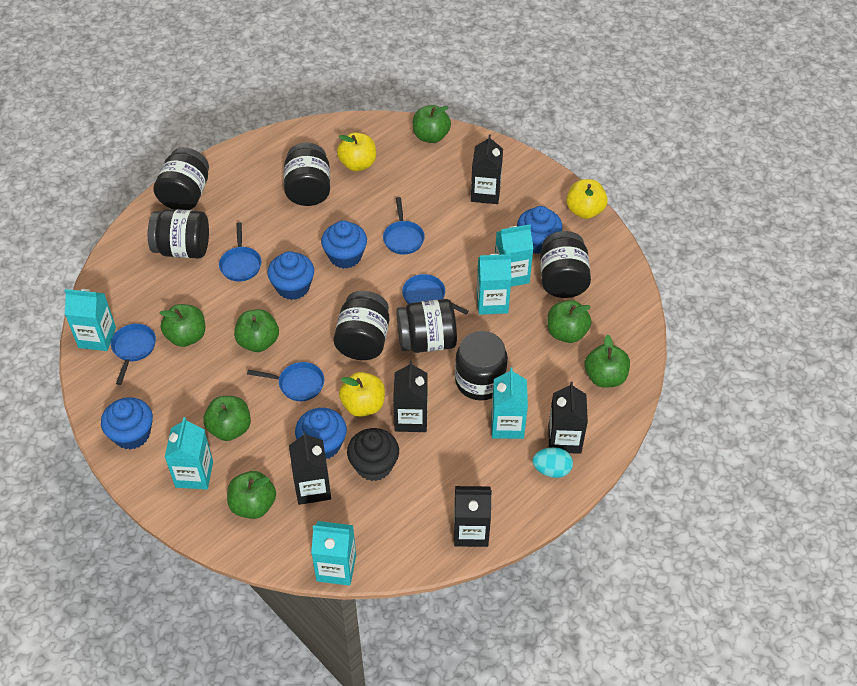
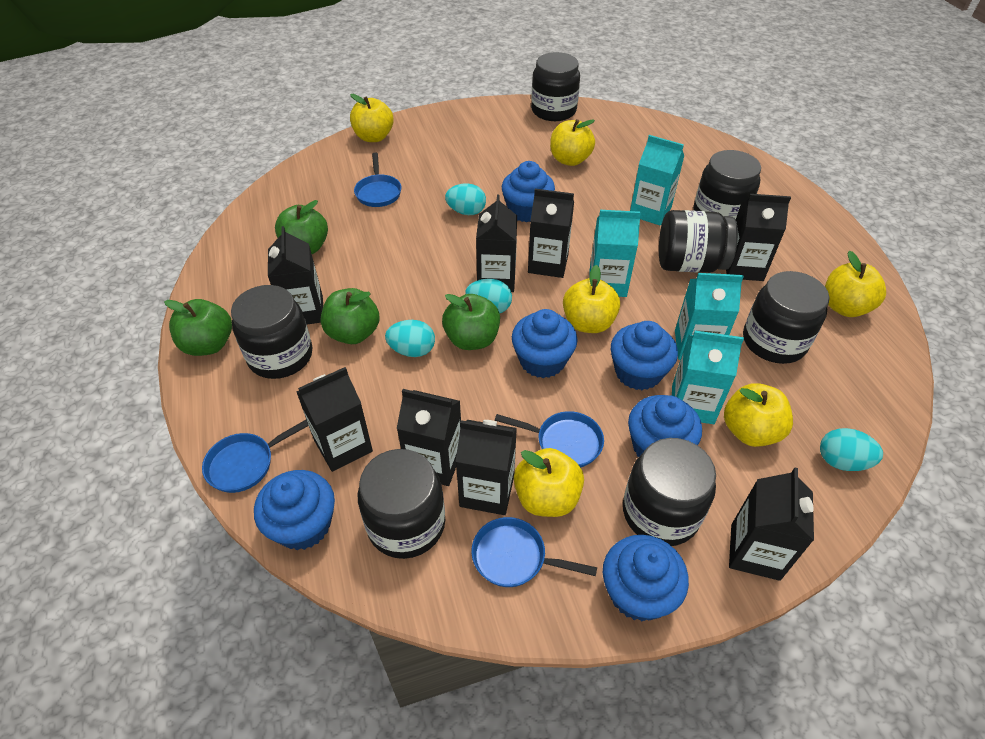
black carton: [289,431,331,505] [393,361,428,432] [454,486,492,547] [471,134,503,204] [548,382,588,454] = 5 -> [268,226,323,324] [296,367,373,472] [397,389,461,486] [456,420,517,515] [476,195,517,292] [528,189,574,278] [726,194,791,281] [729,467,814,581] = 8
black cupcake: [347,428,399,481] = 1 -> none = 0
blue cupcake: [101,397,153,450] [267,251,314,300] [295,408,347,459] [321,220,367,269] [517,206,563,254] = 5 -> [254,470,335,550] [502,161,555,222] [512,309,578,378] [603,535,689,621] [611,321,678,390] [628,395,702,457] = 6
blue pan: [111,324,156,385] [219,222,261,281] [247,362,324,401] [383,197,425,255] [402,274,468,315] = 5 -> [202,420,309,493] [354,153,401,207] [471,517,597,587] [495,411,604,468] = 4
green apple: [160,304,205,347] [203,396,251,441] [227,471,276,519] [234,309,279,352] [413,105,451,143] [547,300,591,343] [584,335,630,388] = 7 -> [164,299,232,356] [275,200,328,254] [321,288,380,344] [442,294,500,350] = 4
turquoise carton: [64,289,116,351] [165,417,213,489] [311,521,356,586] [476,254,511,315] [491,367,528,439] [495,224,534,287] = 6 -> [589,210,641,297] [630,135,684,225] [672,331,744,424] [675,273,744,360] = 4
turquoise egg: [532,447,573,478] = 1 -> [385,320,435,357] [445,183,486,215] [465,279,512,313] [820,428,883,471] = 4
yellow apple: [337,133,376,171] [339,372,385,417] [566,179,608,219] = 3 -> [350,94,394,142] [514,448,584,517] [550,119,595,166] [563,265,620,333] [724,383,793,447] [825,251,886,317] = 6

